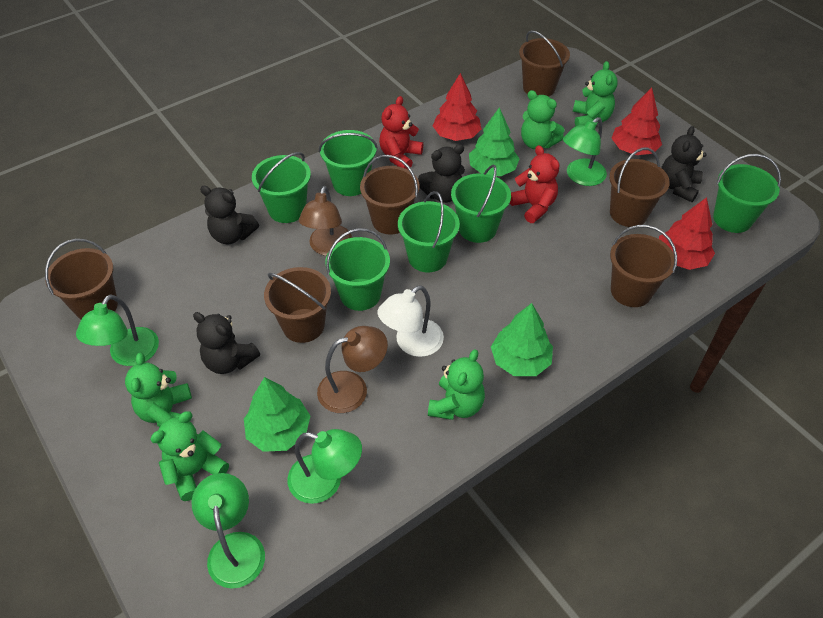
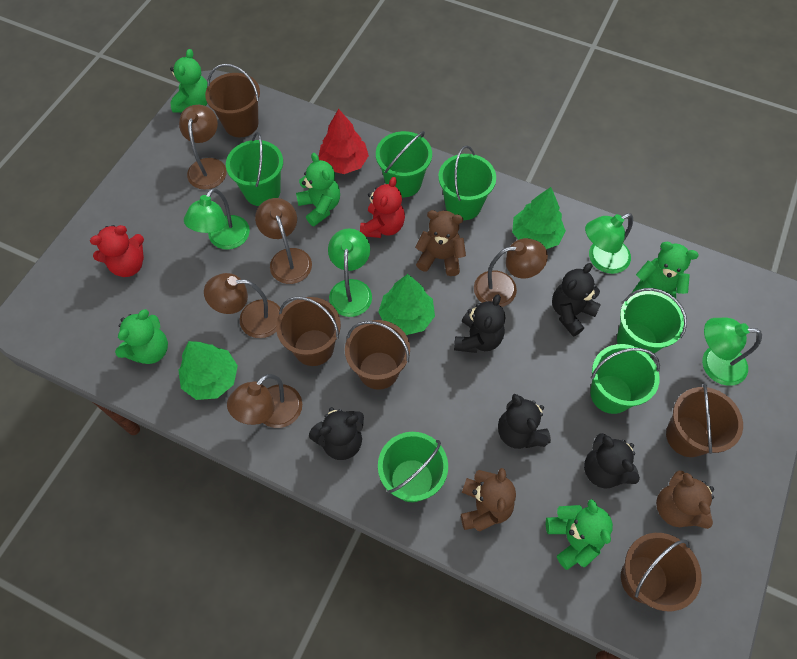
black teddy bear: [193,312,260,374] [200,186,259,244] [418,144,465,203] [661,126,707,202] = 4 -> [309,407,364,460] [454,294,505,353] [498,394,551,449] [552,263,601,336] [584,433,640,488] = 5
brown bucket: [45,239,118,320] [264,267,331,343] [360,155,419,234] [519,30,570,97] [609,148,670,227] [610,225,677,307] = 6 -> [205,64,260,137] [276,297,341,366] [345,320,410,390] [621,533,702,611] [666,384,743,457] = 5
brown lamp: [299,186,352,256] [317,326,388,413] = 2 -> [179,105,227,190] [204,273,280,338] [227,374,302,428] [255,198,312,284] [474,238,548,307] = 5
brown teddy bear: none = 0 -> [415,210,466,276] [461,468,516,532] [656,471,714,529] = 3
red tree: [433,73,481,141] [611,87,662,155] [659,197,715,270] = 3 -> [318,109,369,174] = 1
white lamp: [377,285,444,357] = 1 -> none = 0

